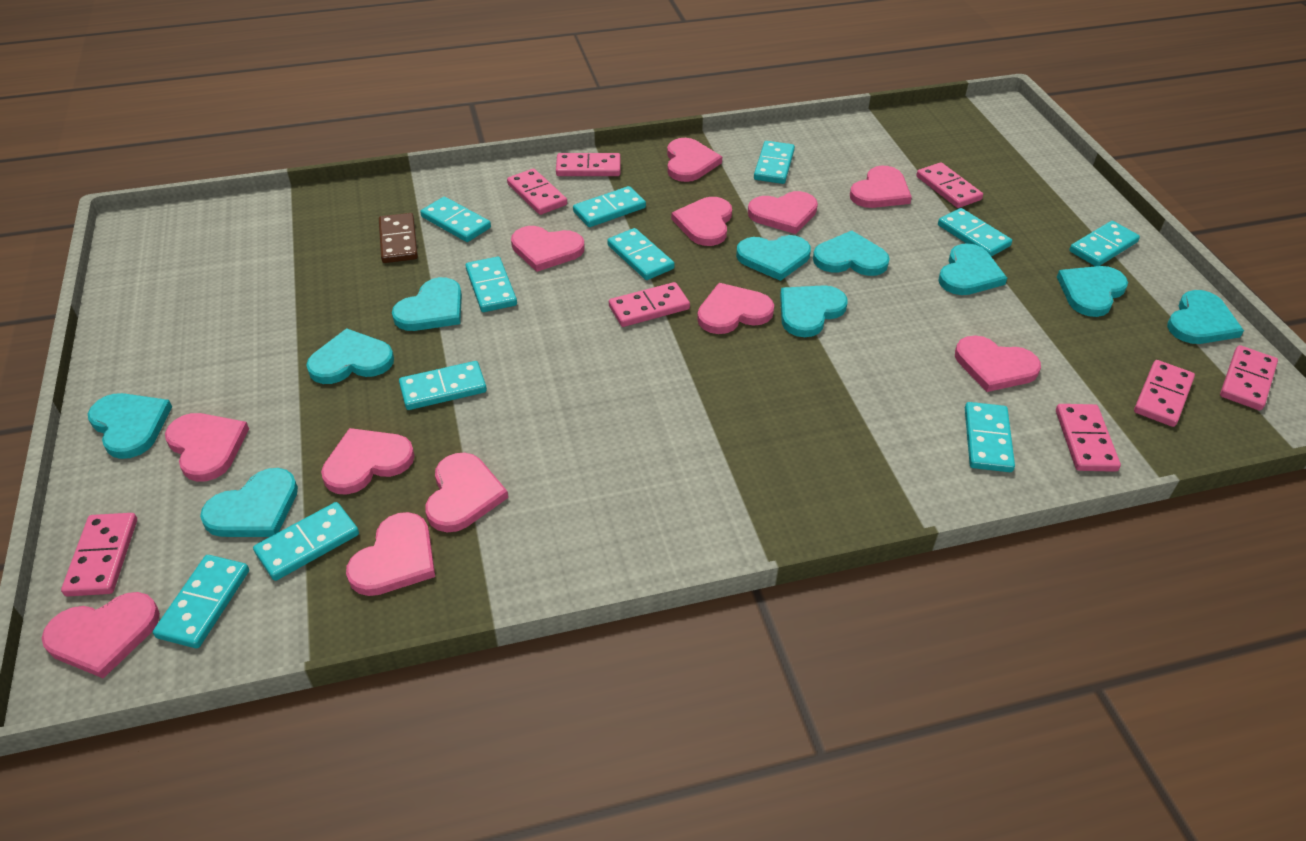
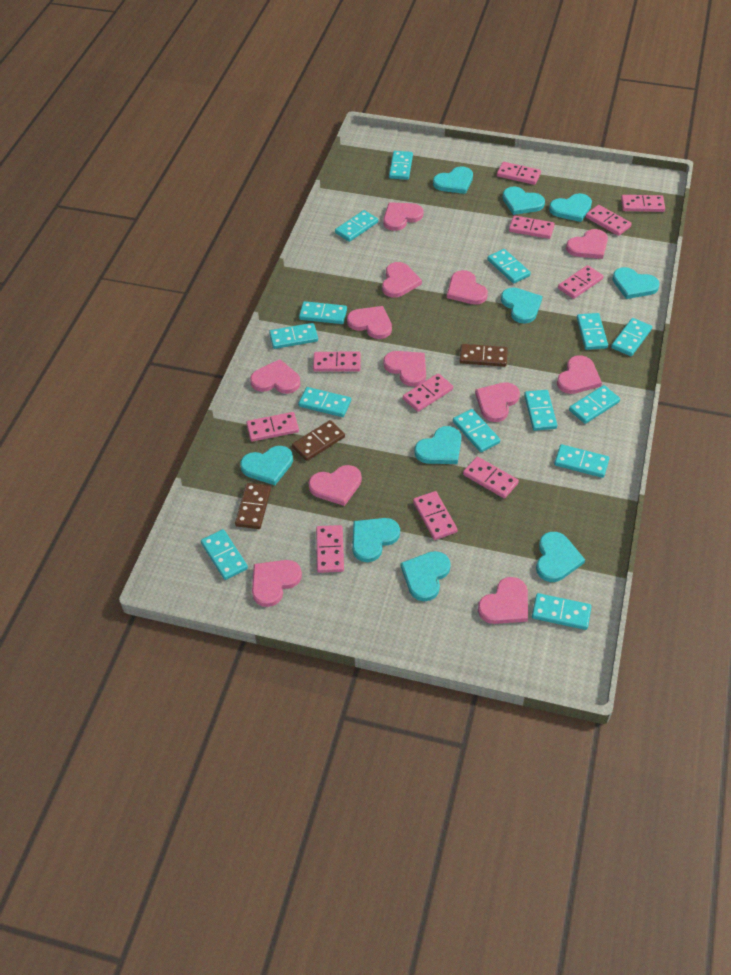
brown domino: [379,213,418,263] = 1 -> [235,483,271,529] [292,420,345,461] [459,344,508,367] = 3
pink domino: [61,513,137,597] [507,169,567,215] [556,153,620,176] [609,282,690,327] [916,162,983,208] [1056,404,1121,472] [1134,360,1195,427] [1220,345,1278,410] = 8 -> [246,412,299,442] [313,352,361,372] [316,525,344,573] [403,373,453,412] [413,491,458,540] [463,457,519,498] [497,162,541,185] [509,216,555,239] [558,265,603,299] [586,205,632,236] [621,195,665,212] = 11
turquoise domino: [153,555,249,648] [253,502,359,581] [399,361,487,410] [420,197,491,242] [465,257,517,312] [573,186,646,227] [607,228,675,280] [754,141,795,184] [938,208,1012,257] [965,402,1015,472] [1069,221,1140,266] = 11 -> [201,529,248,580] [269,323,318,349] [298,387,351,417] [299,301,347,324] [335,210,378,242] [389,151,413,180] [453,409,500,452] [488,249,531,284] [524,390,557,431] [532,593,592,630] [554,444,610,478] [569,385,620,424] [577,313,608,350] [611,318,652,356] = 14

